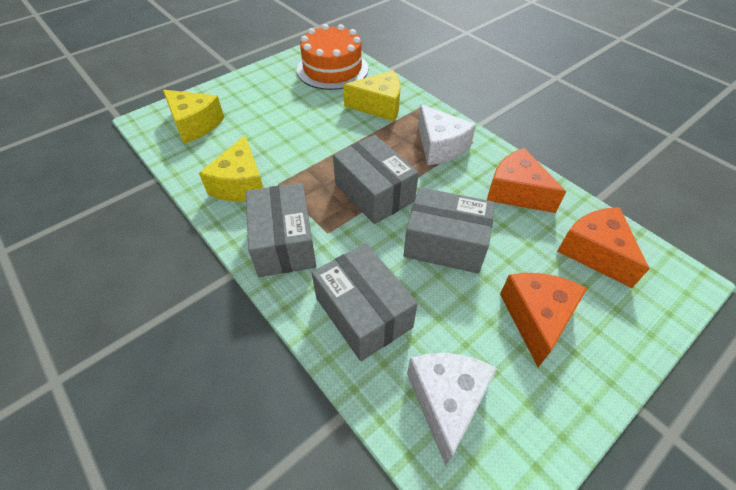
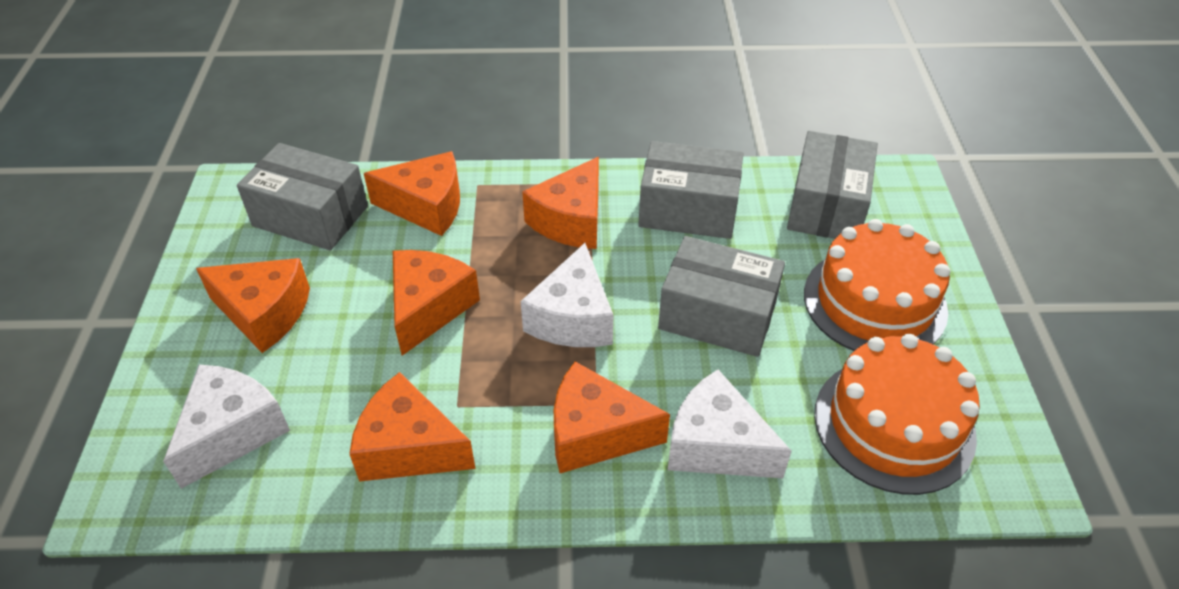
orange cake: [297,24,368,90] = 1 -> [804,219,950,351] [814,334,980,495] = 2
orange cheese: [487,148,566,213] [500,273,587,367] [557,207,650,288] = 3 -> [196,258,310,353] [349,372,476,482] [364,151,460,236] [393,250,480,356] [522,157,599,249] [554,362,670,473] = 6
white cheese: [407,353,497,466] [418,104,476,165] = 2 -> [163,365,290,489] [521,243,614,347] [668,369,792,478] = 3
yellow cheese: [163,90,224,144] [199,135,263,202] [343,70,401,121] = 3 -> none = 0

